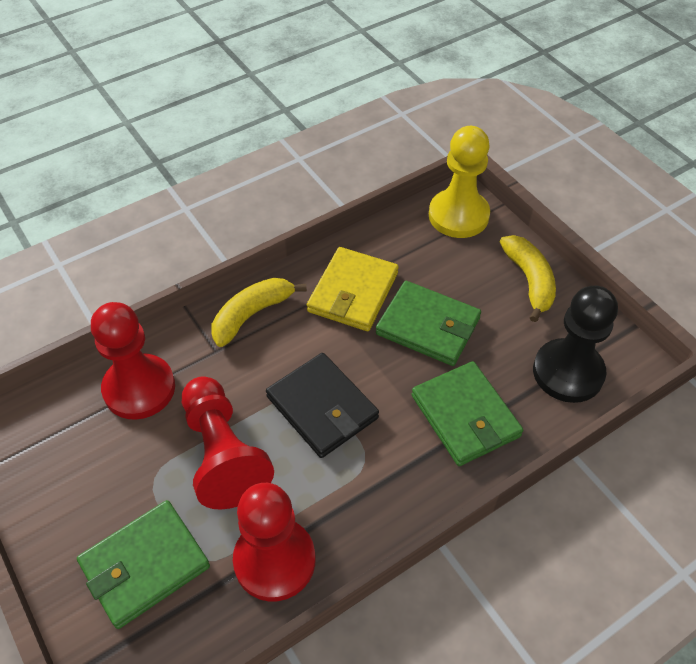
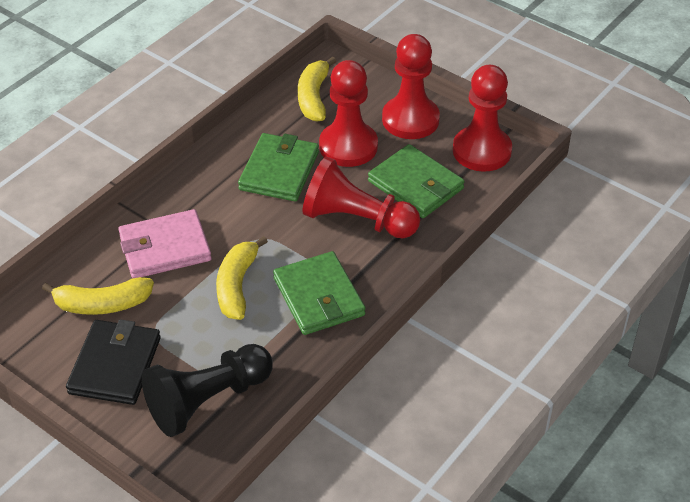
pink wallet: none = 0 -> [118,209,212,278] = 1
red pawn: [91,302,175,420] [182,377,274,510] [233,483,315,601] = 3 -> [302,156,420,238] [319,60,378,167] [382,34,440,139] [453,65,512,172] = 4
yellow banana: [211,278,307,347] [500,235,556,322] = 2 -> [42,277,154,315] [216,236,268,320] [298,56,336,122] = 3
yellow pawn: [429,126,490,238] = 1 -> none = 0
yellow wallet: [307,247,399,331] = 1 -> none = 0

